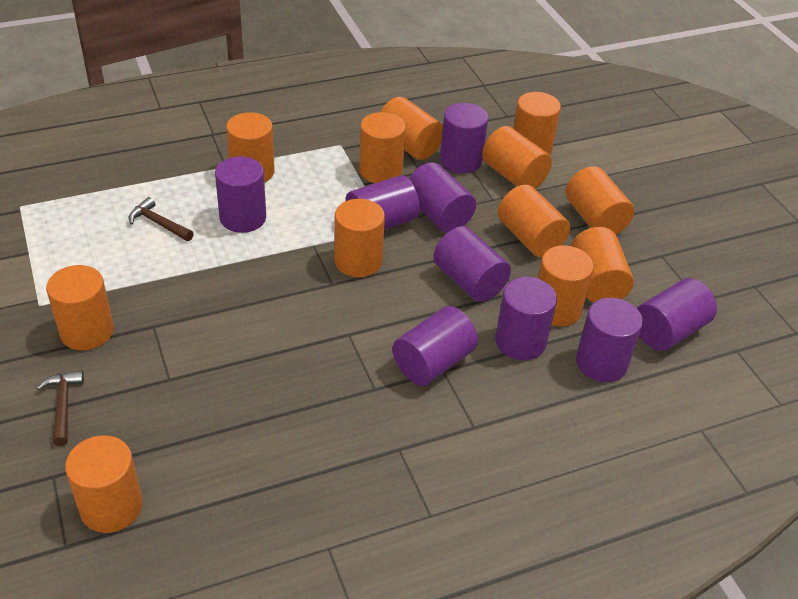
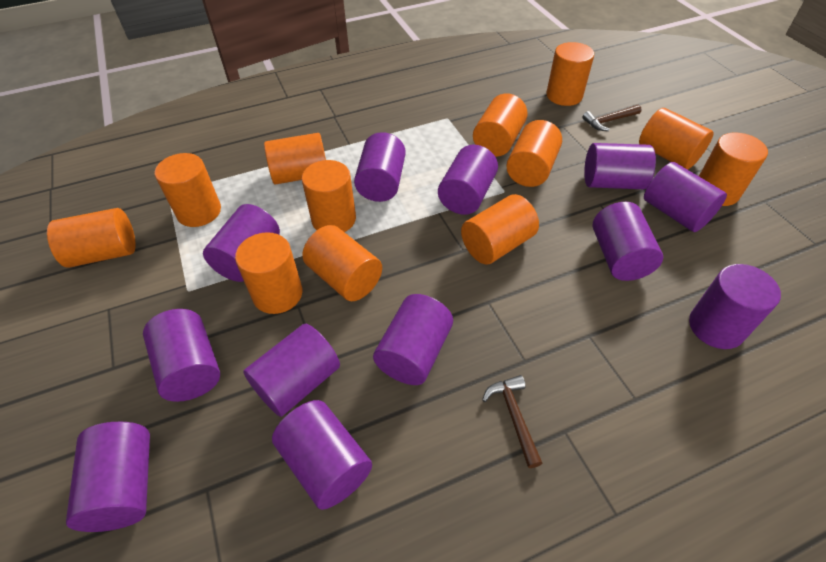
purple cylinder: [215,156,266,233] [345,175,420,230] [392,306,478,386] [409,162,476,233] [433,226,511,302] [440,103,488,173] [495,277,557,360] [576,298,643,382] [637,278,717,351] = 9 -> [66,422,150,532] [143,309,220,402] [203,204,280,282] [243,324,340,417] [272,400,372,510] [354,132,406,202] [373,294,453,385] [438,145,498,215] [584,143,656,189] [593,202,663,281] [644,162,727,232] [689,264,781,349] = 12

